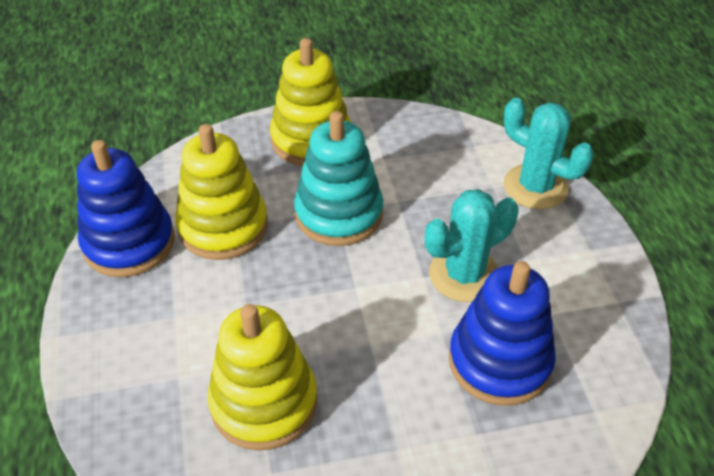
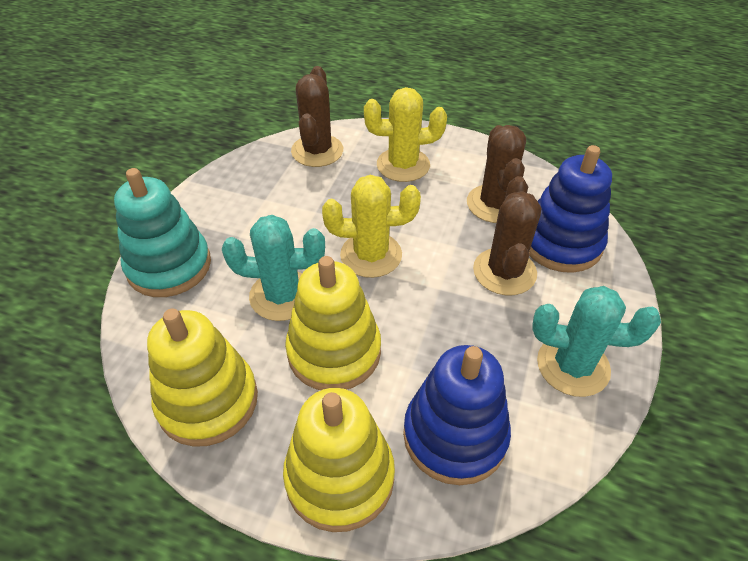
brown cactus: none = 0 -> [291,66,343,167] [467,125,526,223] [473,176,541,295] = 3
yellow cactus: none = 0 -> [322,175,421,278] [364,87,447,182] = 2

